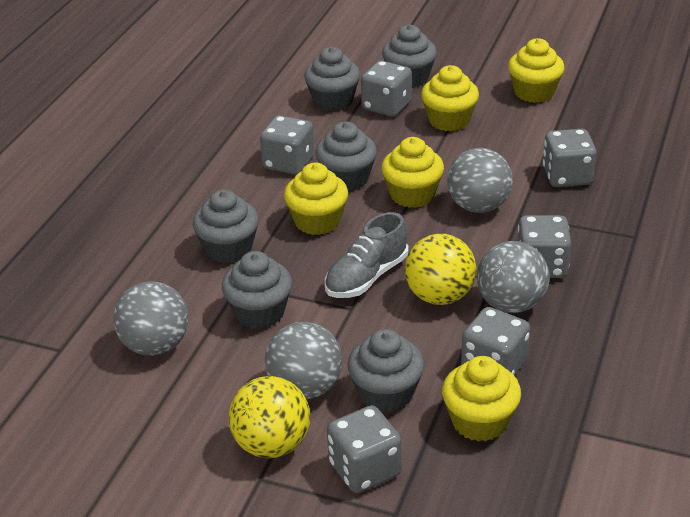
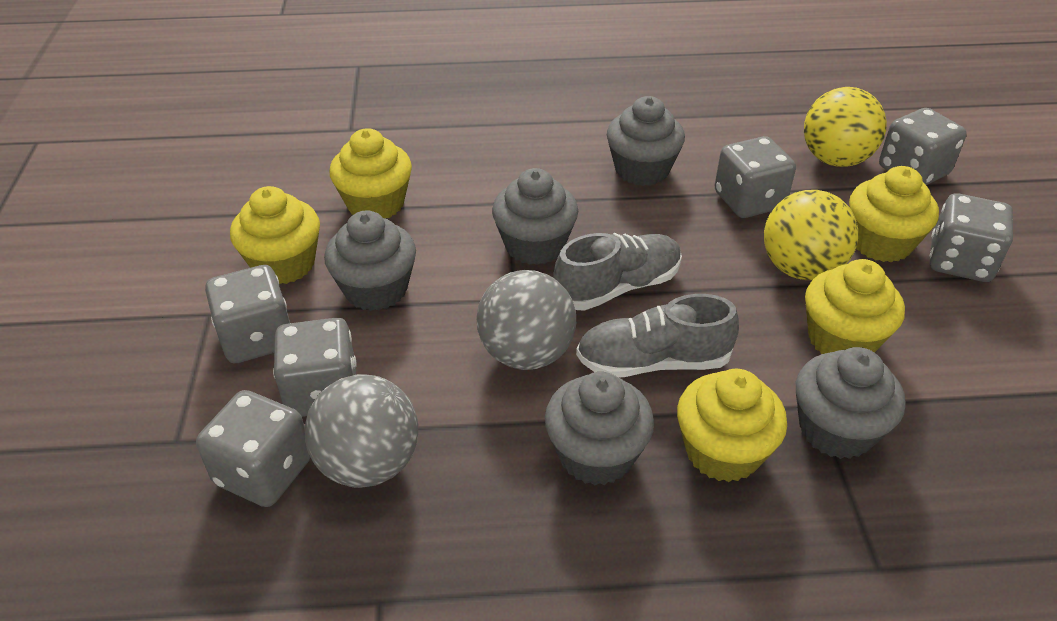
grey ball: [113,281,188,356] [265,322,342,399] [447,148,513,213] [477,241,550,313] = 4 -> [304,374,418,488] [477,270,576,370] = 2
grey cupcake: [193,189,259,263] [222,251,292,329] [304,47,360,111] [315,121,377,191] [347,329,424,413] [382,25,437,87] = 6 -> [324,210,416,311] [492,168,578,265] [545,372,654,485] [607,96,685,186] [796,347,906,459] = 5
grey shoe: [325,212,408,298] = 1 -> [553,233,682,311] [576,294,739,377] = 2

